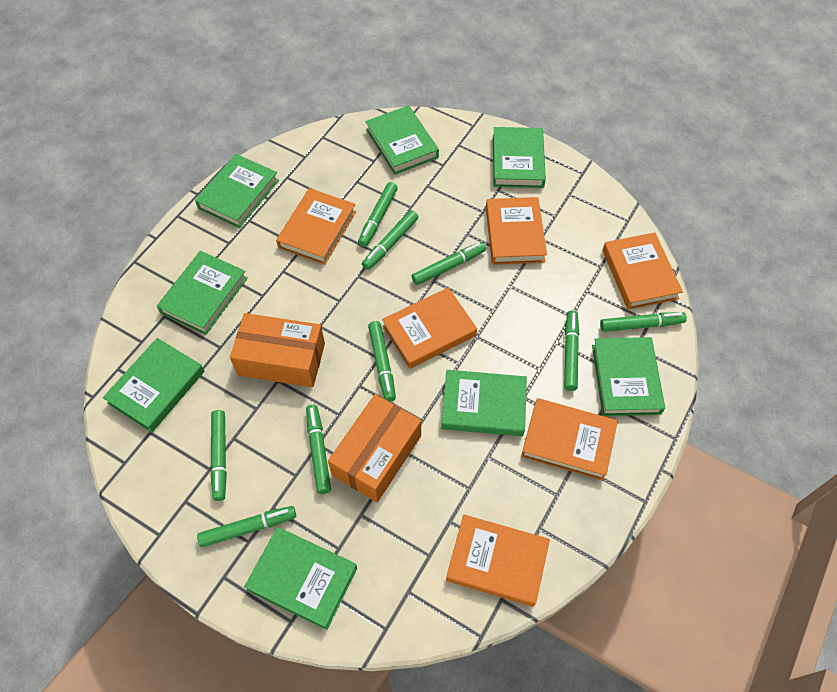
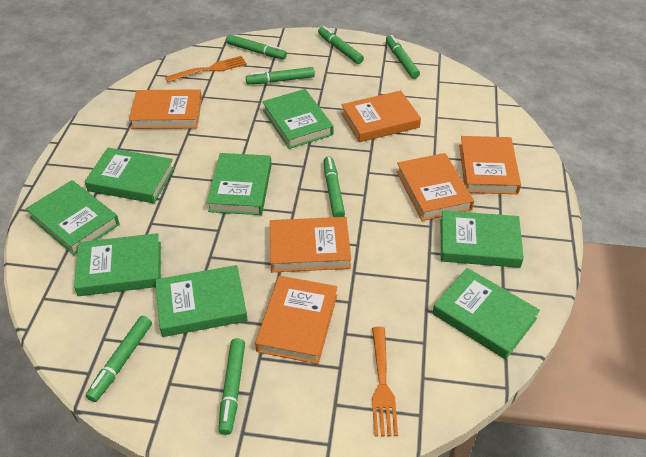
green marker: [197,506,296,547] [211,410,227,501] [306,405,331,494] [358,182,398,247] [362,210,418,270] [368,321,396,402] [412,242,486,285] [564,311,579,391] [600,312,687,332] = 9 -> [86,316,152,402] [219,338,245,435] [226,34,287,59] [246,67,315,84] [318,26,364,64] [324,156,345,217] [386,35,420,79] = 7
orange box: [230,313,325,387] [328,394,421,503] = 2 -> none = 0
orange fork: none = 0 -> [165,56,247,82] [372,327,398,437] = 2

